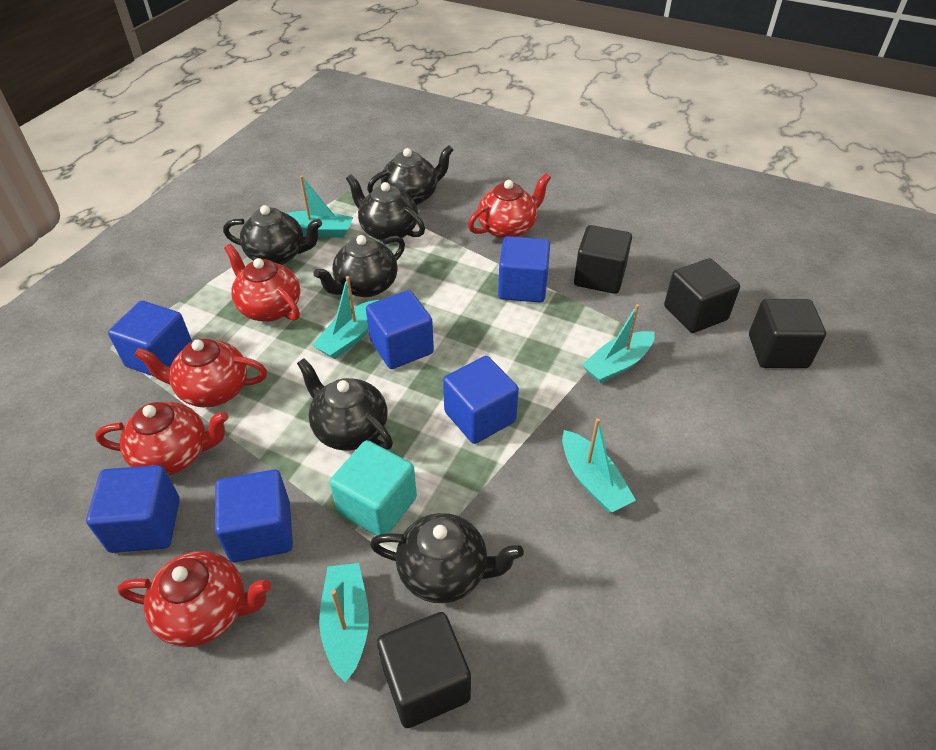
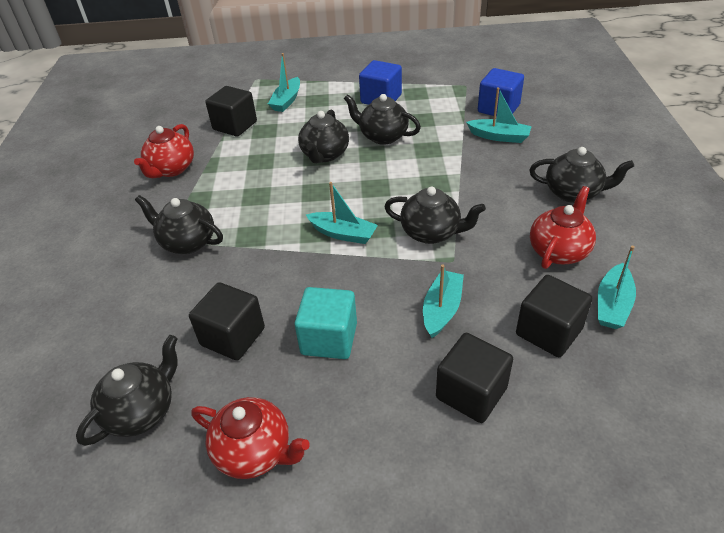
blue cube: [86,465,180,553] [108,301,192,376] [215,470,293,562] [366,290,434,369] [443,356,519,444] [498,236,550,302] = 6 -> [359,60,402,105] [478,68,524,117] = 2
red teapot: [95,402,229,475] [118,551,271,647] [134,338,267,407] [224,244,300,322] [468,173,551,239] = 5 -> [134,124,194,178] [192,397,310,479] [530,186,596,269] = 3

